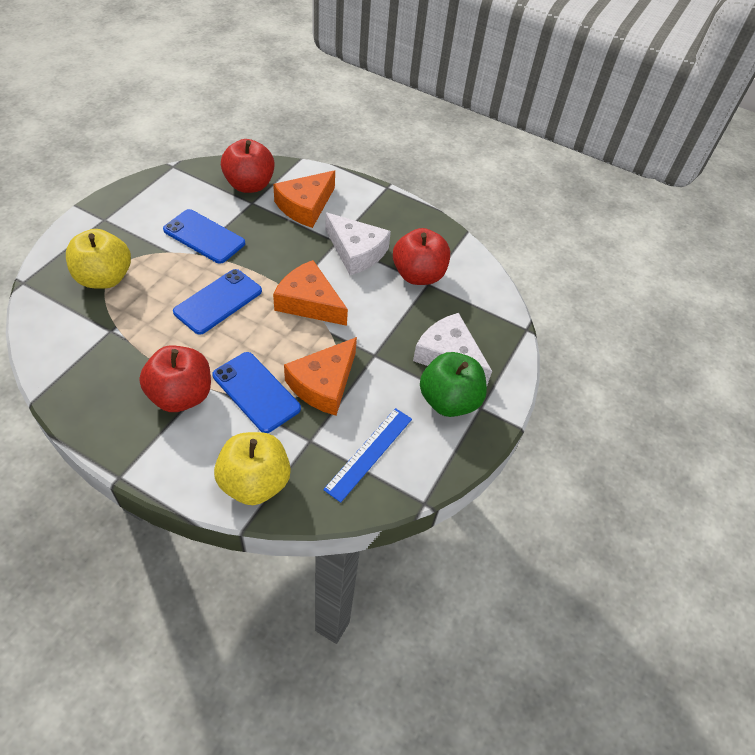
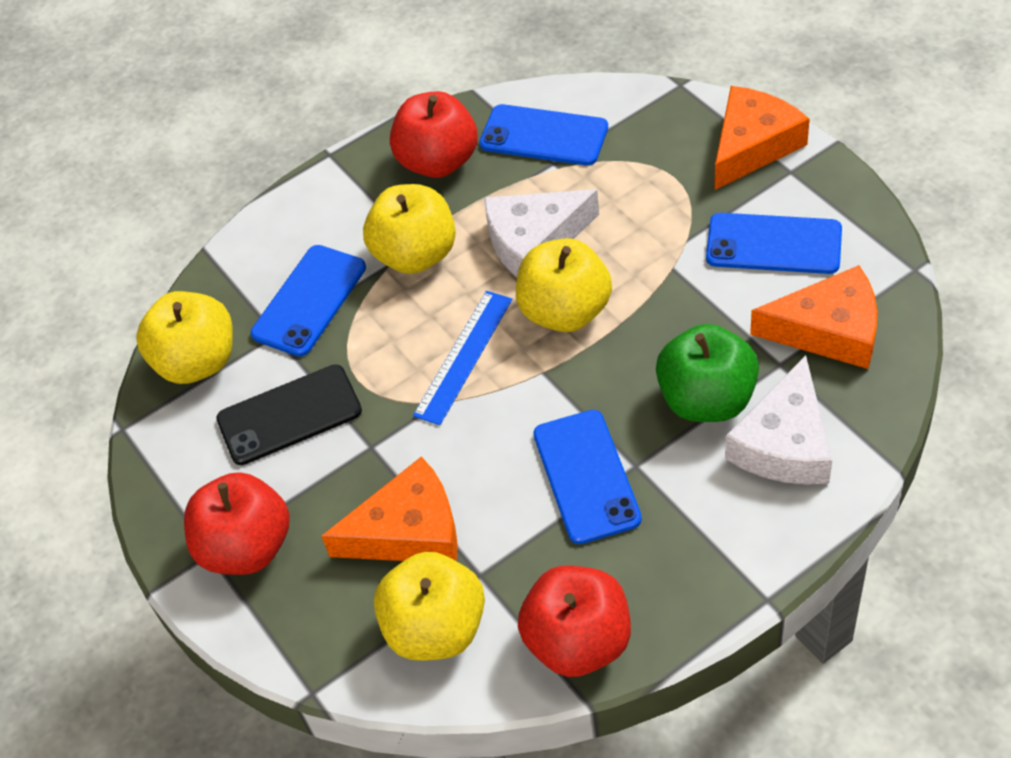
black phone: none = 0 -> [216,364,362,465] = 1
blue phone: [163,209,245,264] [173,269,262,335] [212,352,301,433] = 3 -> [251,245,366,357] [479,104,608,166] [533,410,642,544] [706,213,842,274] = 4
yellow apple: [66,229,131,289] [214,432,291,505] = 2 -> [136,291,233,384] [363,184,456,274] [374,551,485,661] [516,238,612,332] = 4

